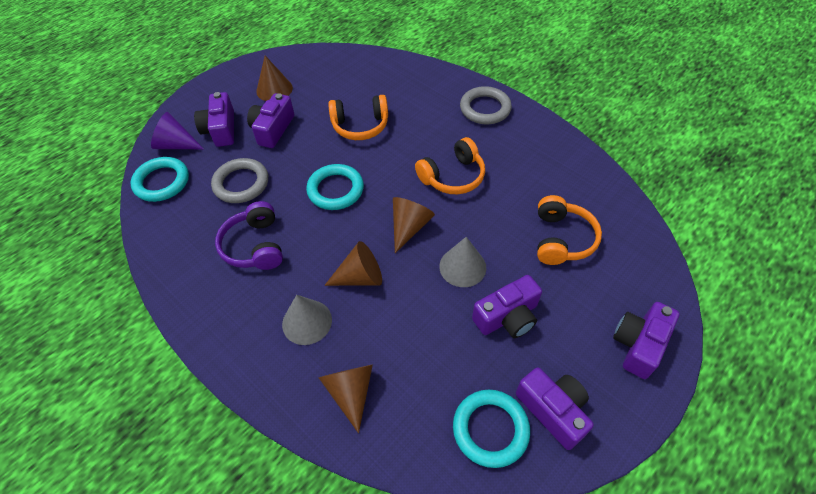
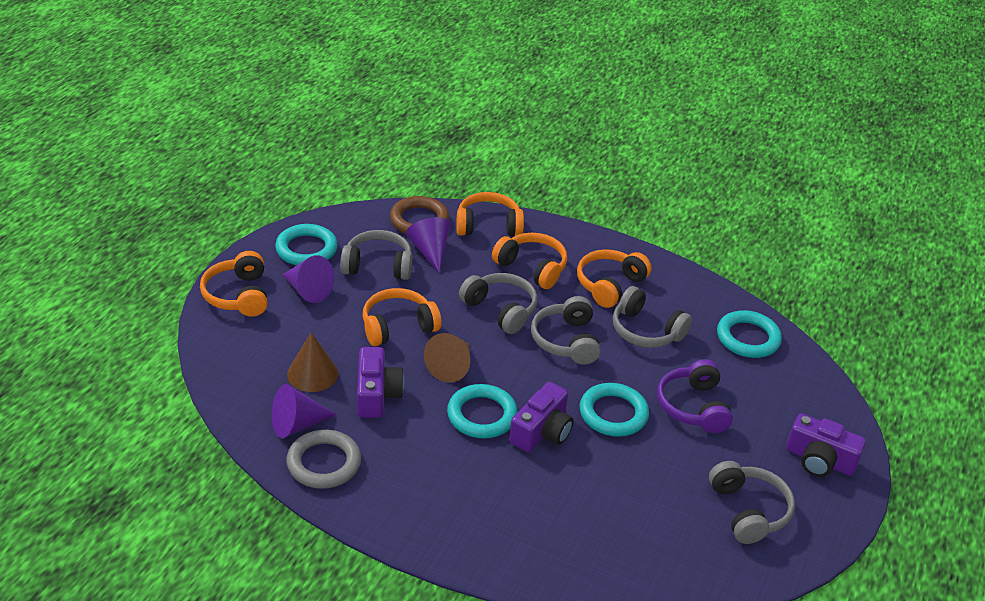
brown cone: [256,56,293,101] [318,365,373,433] [325,241,382,286] [393,197,435,253] = 4 -> [287,332,338,392] [424,333,470,383] = 2
brown ring: none = 0 -> [390,196,449,234] = 1
grey cone: [282,295,332,345] [439,237,486,287] = 2 -> none = 0
grey headphones: none = 0 -> [340,230,412,280] [459,273,538,334] [531,296,601,365] [613,286,692,348] [709,461,795,544] = 5
grey ring: [211,158,268,203] [460,86,512,124] = 2 -> [286,430,361,489] = 1
orange headphones: [328,95,388,140] [415,137,485,194] [537,195,602,265] = 3 -> [200,251,268,317] [363,288,441,346] [457,192,524,236] [492,233,567,289] [577,249,652,308] = 5
purple camera: [194,92,234,147] [247,93,294,148] [472,275,542,338] [516,368,594,450] [613,302,680,379] = 5 -> [357,347,404,418] [509,382,574,452] [786,413,866,477] = 3
purple cone: [151,112,204,149] = 1 -> [272,384,337,438] [283,255,334,303] [406,217,450,273] = 3
turquoise ring: [130,157,189,202] [306,164,364,210] [453,390,530,468] = 3 -> [275,224,338,266] [447,384,518,438] [580,383,649,437] [717,310,782,358] = 4

